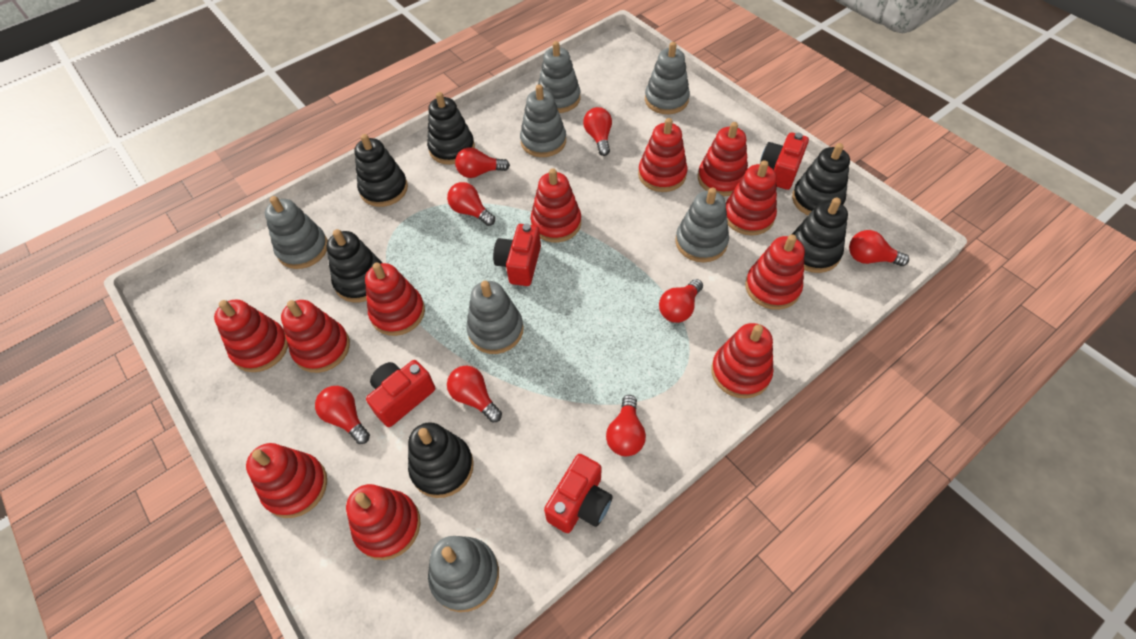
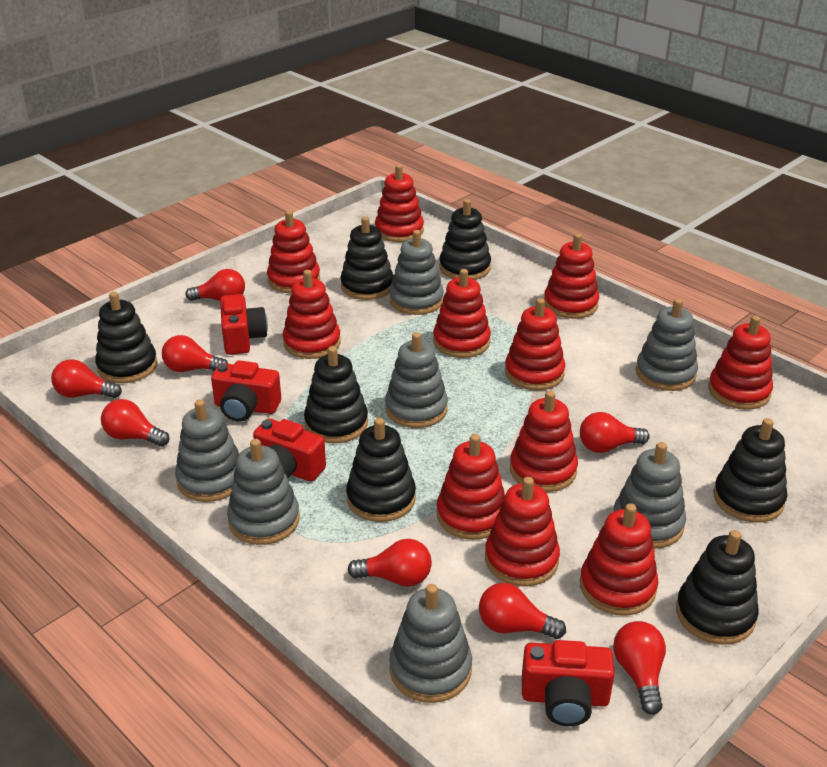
black stacking toy: [326,229,382,302] [354,134,408,207] [408,422,474,498] [427,92,475,165] [792,143,850,215] [792,197,848,273] = 6 -> [95,292,158,383] [304,346,368,443] [340,216,393,300] [346,418,416,522] [439,199,491,280] [676,530,759,645] [714,418,787,523] = 7

